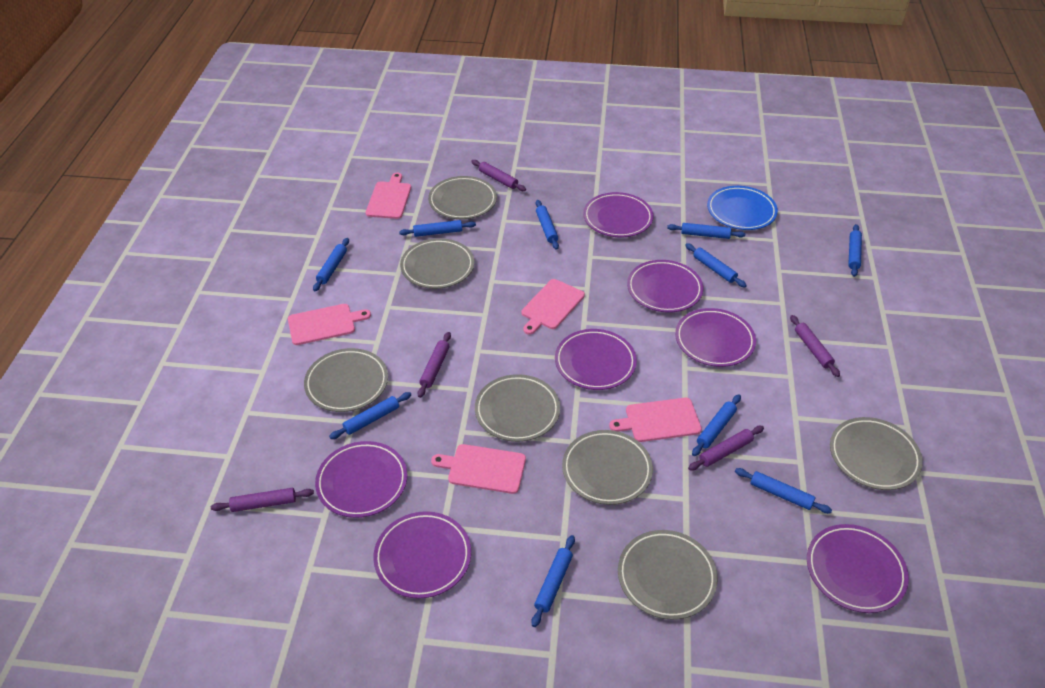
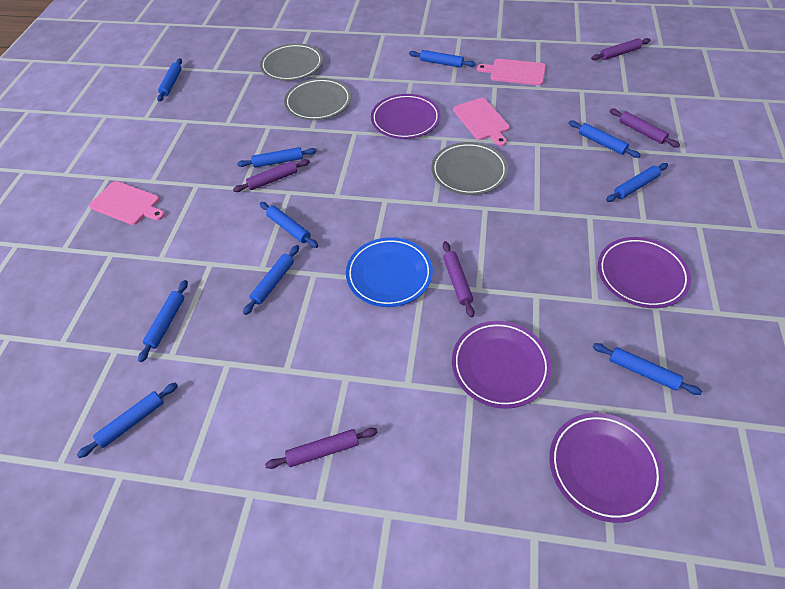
grey plate: [304,348,388,412] [400,238,474,289] [428,176,497,219] [475,374,560,442] [562,430,653,505] [618,530,718,620] [830,417,923,490] = 7 -> [260,43,323,81] [284,78,351,120] [431,142,508,195] = 3
pink cutting board: [288,304,371,345] [366,173,411,219] [431,444,526,494] [522,279,585,335] [609,398,702,442] = 5 -> [89,181,165,225] [453,98,510,146] [477,59,546,85] = 3
purple plate: [315,441,407,518] [373,511,471,599] [555,329,637,390] [583,192,654,237] [627,260,703,312] [675,308,756,367] [807,524,909,613] = 7 -> [371,94,441,139] [452,321,551,409] [549,413,664,523] [598,237,691,308] = 4

